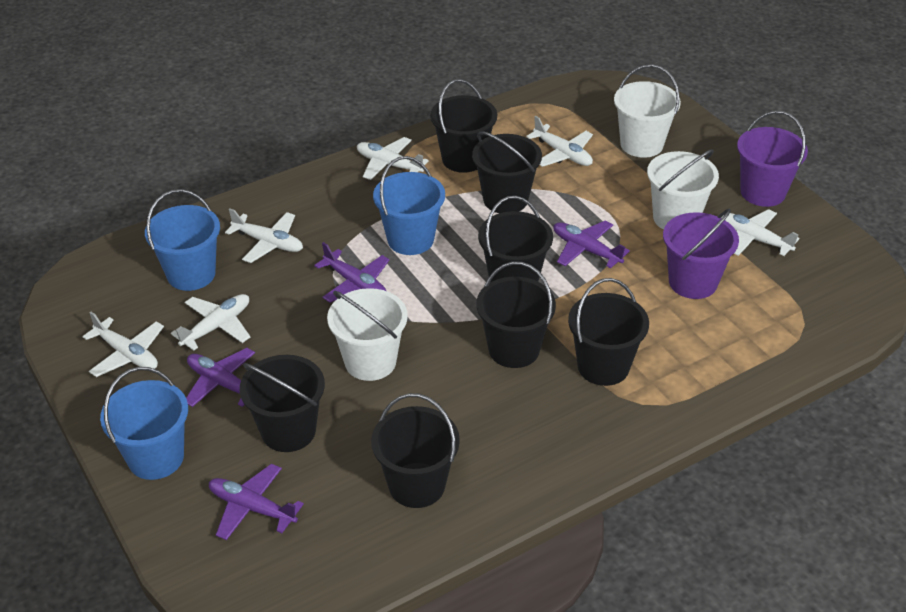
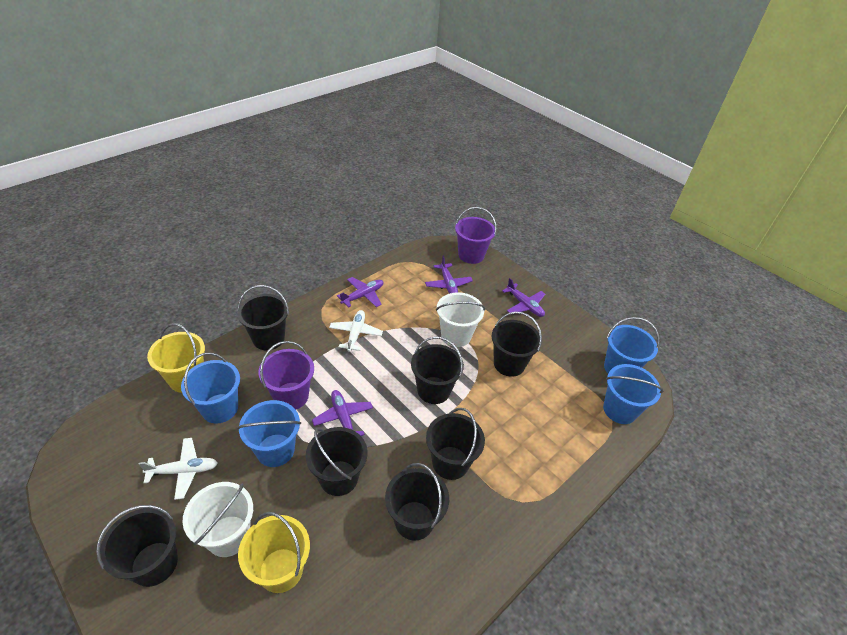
blue bucket: [100,367,188,480] [145,189,220,291] [373,156,445,255] = 3 -> [181,352,240,424] [237,400,301,467] [603,364,663,424] [604,317,660,373] = 4
white bucket: [327,288,408,381] [614,64,681,158] [647,149,719,230] = 3 -> [183,482,253,557] [436,292,485,347] = 2
white plane: [82,312,164,377] [171,294,250,351] [225,209,303,263] [357,137,429,180] [526,116,593,167] [721,209,799,256] = 6 -> [139,438,218,500] [329,310,383,352] = 2
yellow bucket: none = 0 -> [147,323,205,393] [238,512,310,593] = 2

